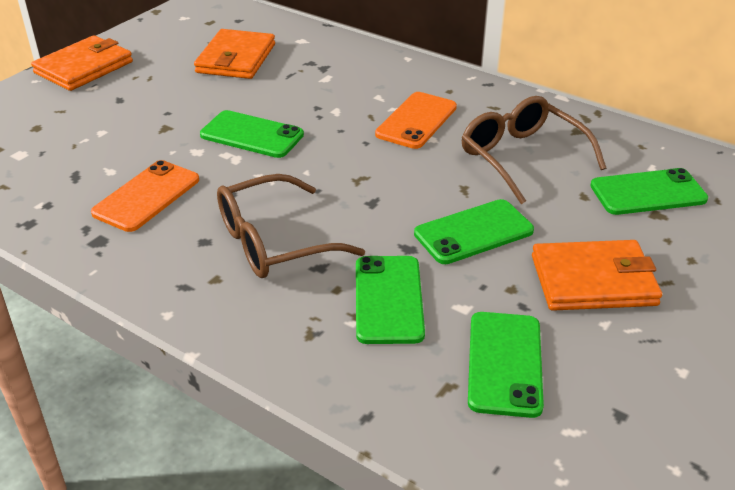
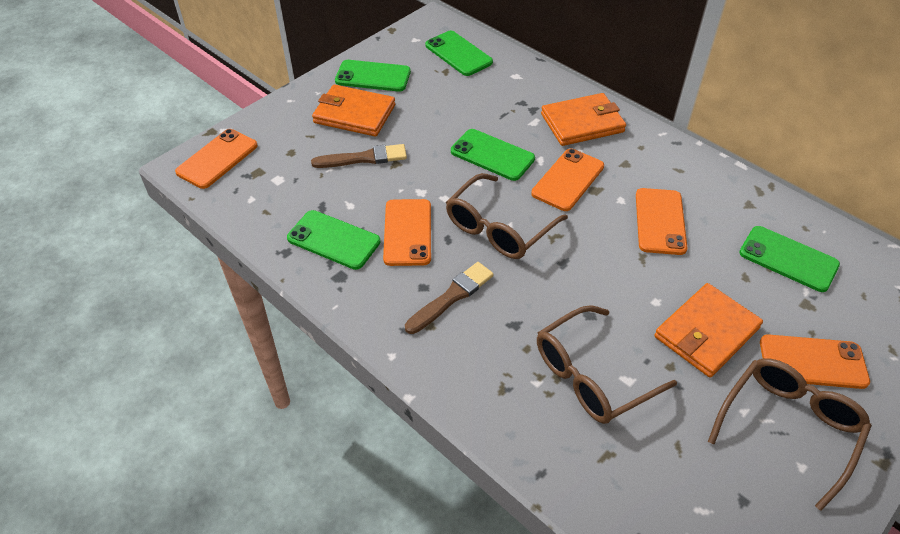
brown brush: none = 0 -> [311,144,407,168] [405,262,494,334] = 2
brown glasses: [217,174,365,278] [461,96,606,204] = 2 -> [446,173,568,259] [537,305,677,424] [708,358,872,511] = 3
orange phone: [91,160,199,232] [375,92,457,149] = 2 -> [175,129,258,189] [383,199,431,266] [531,149,604,211] [636,188,687,255] [760,334,870,389] = 5

